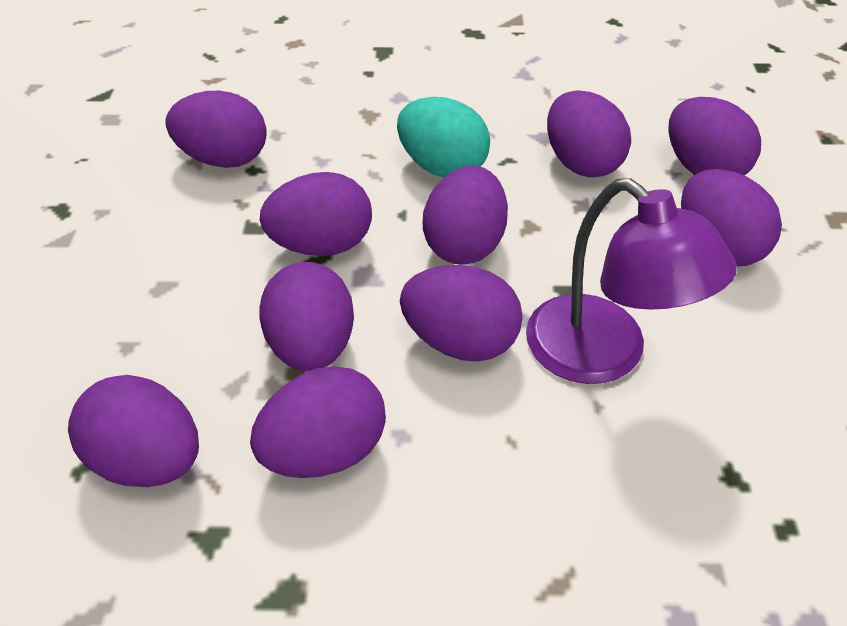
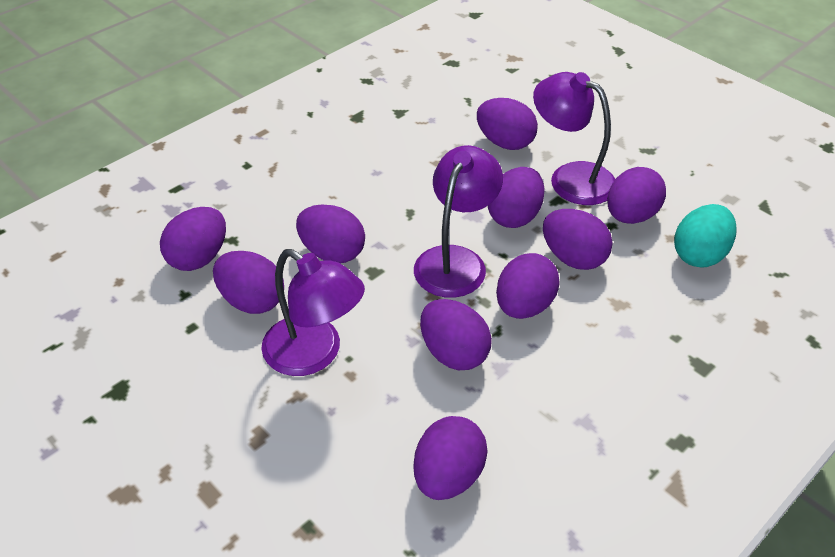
purple lamp: [526,179,737,384] = 1 -> [261,249,365,376] [414,145,503,298] [533,72,615,205] = 3

